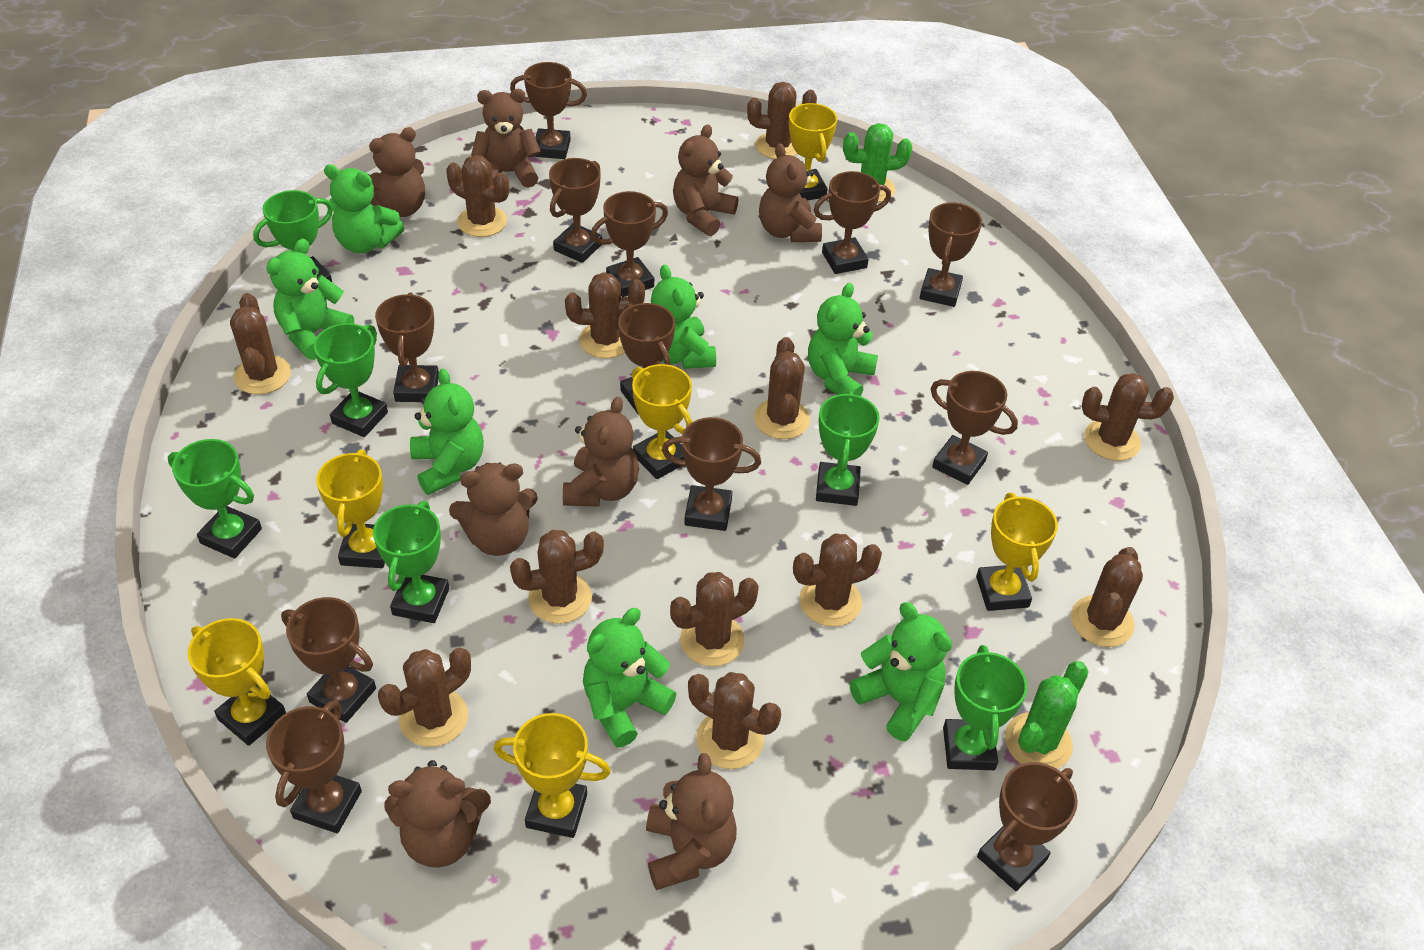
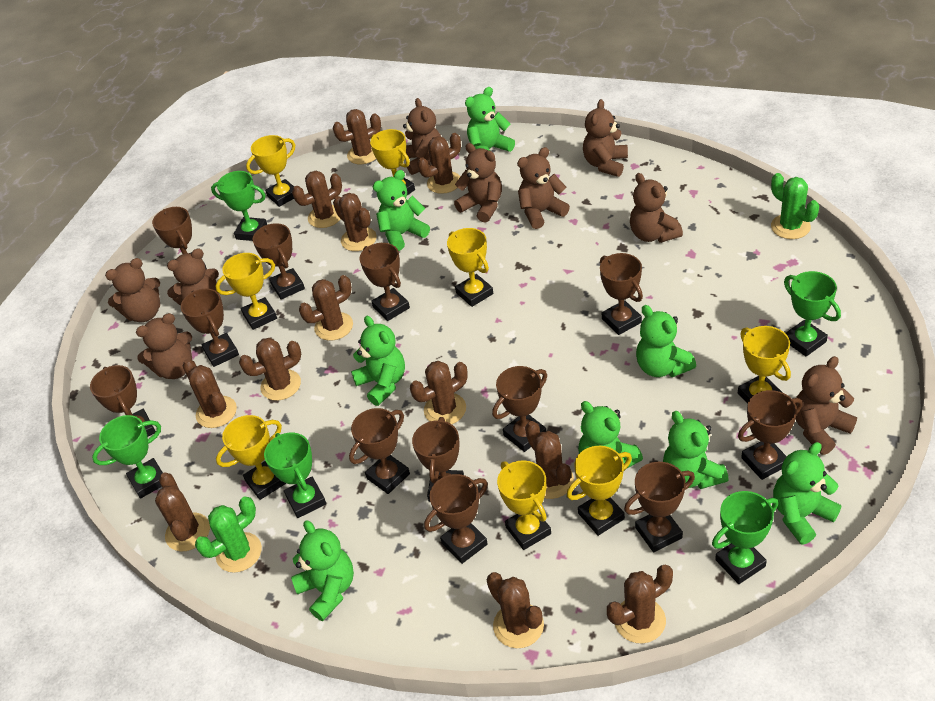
brown teddy bear: [369,127,425,217] [384,760,491,868] [449,463,538,556] [471,89,541,188] [563,397,639,507] [646,753,737,890] [673,124,738,236] [759,143,822,242] = 8 -> [105,258,160,322] [136,313,192,379] [167,249,219,306] [403,98,441,175] [454,143,502,223] [517,147,570,229] [583,99,628,177] [630,173,683,243] [795,356,857,455] = 9
green teddy bear: [266,238,354,360] [324,164,404,253] [410,369,484,495] [583,608,676,747] [651,265,716,369] [808,283,878,396] [850,602,952,741] = 7 -> [291,520,354,621] [351,316,405,406] [373,170,430,251] [465,87,515,152] [578,401,643,468] [636,305,696,377] [663,411,729,489] [773,442,841,544] = 8
green trophy: [168,439,262,559] [253,190,333,282] [313,323,388,437] [373,501,449,623] [816,391,880,506] [943,645,1027,770] = 6 -> [92,415,163,498] [211,171,267,241] [264,433,326,518] [712,491,778,584] [784,271,841,356] = 5
yellow trophy: [187,618,286,746] [316,450,385,568] [494,713,611,838] [632,364,692,479] [789,103,837,200] [976,493,1058,611] = 6 -> [215,253,277,330] [216,415,286,500] [246,135,295,207] [370,129,415,195] [447,228,493,307] [497,460,551,550] [567,446,632,536] [738,326,791,403] = 8

